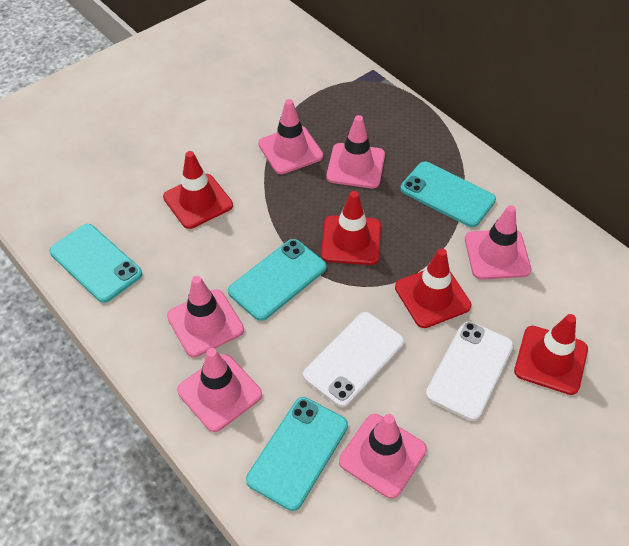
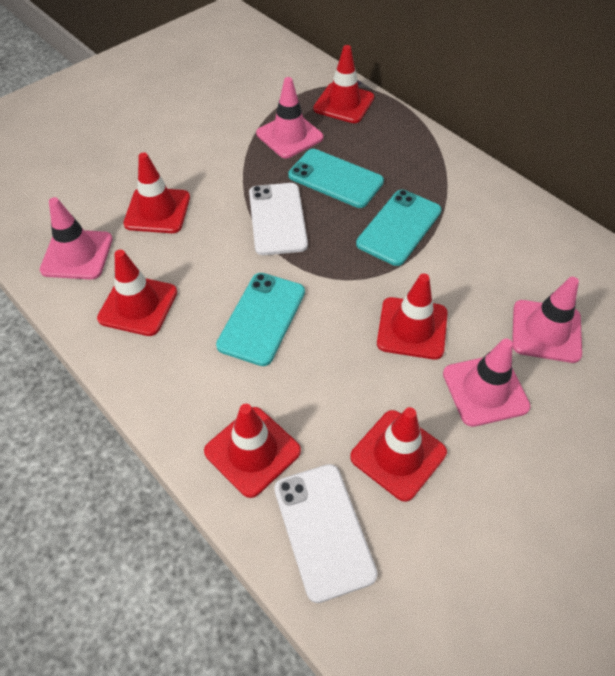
pink traffic cone: [167,276,244,357] [177,348,262,432] [258,99,323,174] [326,115,385,188] [339,414,427,499] [465,205,531,280] = 6 -> [40,197,113,280] [256,77,323,158] [443,338,531,427] [512,277,582,363] = 4
red traffic cone: [163,151,233,229] [321,191,381,265] [395,248,471,328] [514,314,588,395] = 4 -> [97,250,177,336] [123,152,190,233] [204,404,301,498] [313,45,374,123] [350,407,447,502] [377,273,448,360] = 6
turquoise phone: [49,224,142,303] [228,239,326,321] [246,397,348,511] [400,162,496,227] = 4 -> [216,273,305,366] [288,149,384,208] [356,190,442,266] = 3

